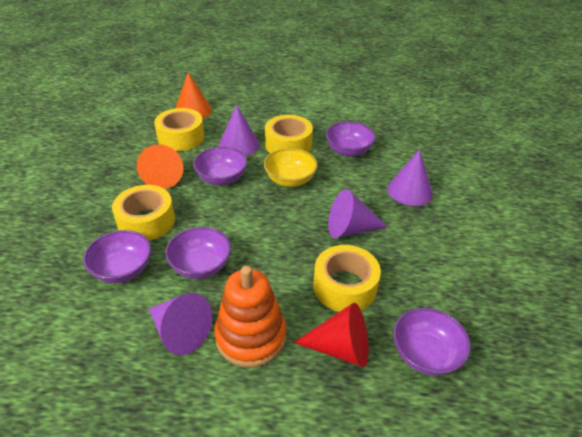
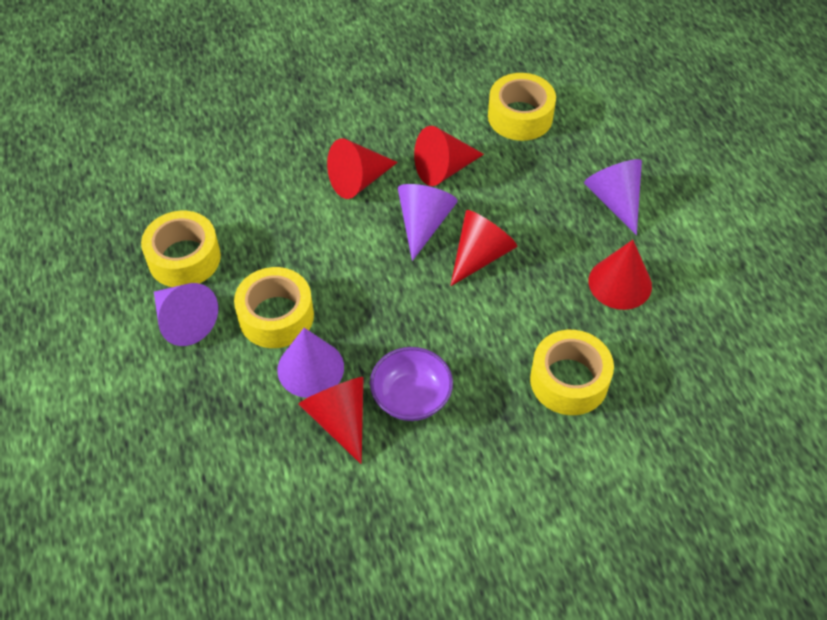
orange cone: [137,144,184,189] [176,73,212,119] = 2 -> none = 0
orange stacking toy: [214,266,286,367] = 1 -> none = 0
purple bowl: [83,230,151,283] [165,227,231,279] [193,147,247,185] [326,121,376,157] [393,308,471,376] = 5 -> [370,347,453,421] = 1
red cone: [294,303,369,368] = 1 -> [299,377,364,464] [327,138,398,199] [414,126,484,186] [450,210,517,286] [589,240,652,310] = 5
yellow bowl: [264,148,318,187] = 1 -> none = 0

